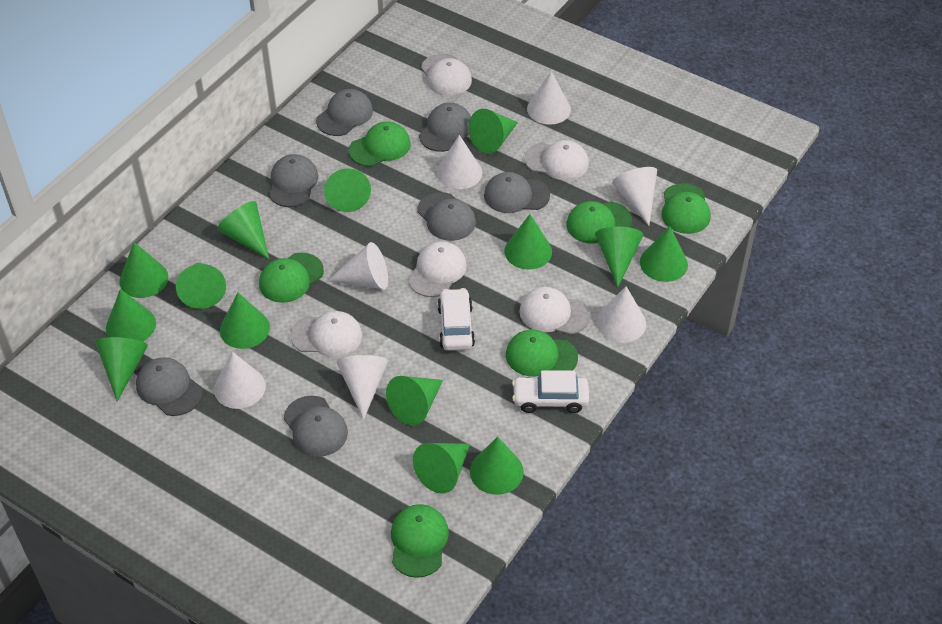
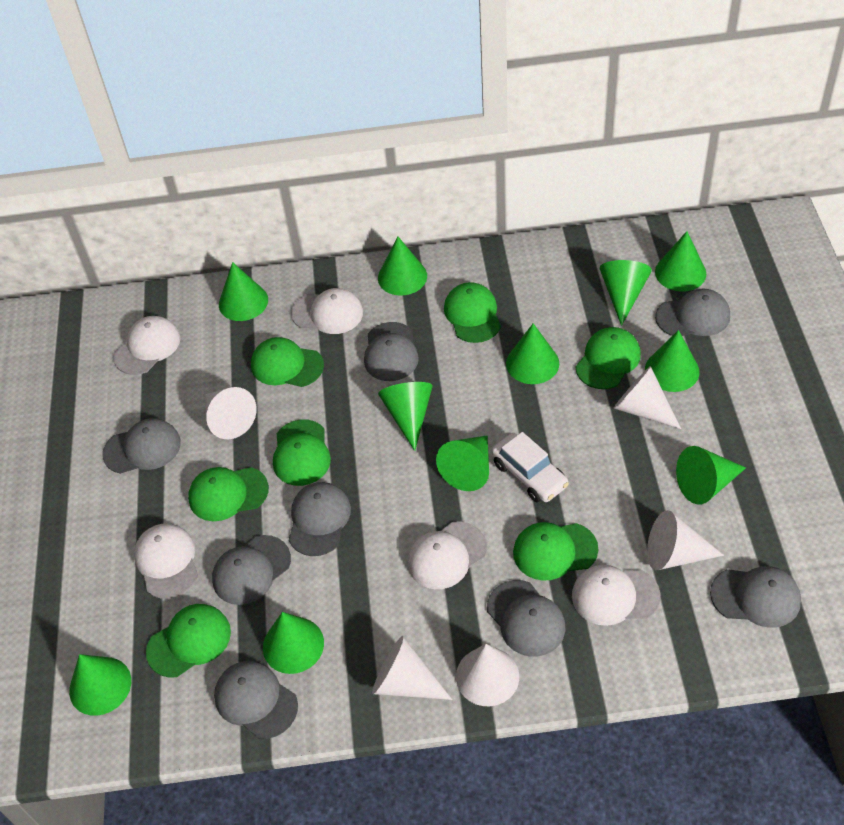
green cap: [259,252,324,303] [349,121,411,167] [391,504,449,578] [506,330,578,376] [566,201,632,243] [661,183,711,234] = 6 -> [146,604,231,677] [188,467,269,521] [251,337,324,387] [273,419,331,486] [444,282,501,343] [513,522,598,581] [575,327,641,389] = 7
green cone: [95,337,148,401] [106,289,156,341] [119,242,168,298] [176,263,226,309] [217,201,269,259] [220,292,270,349] [324,168,371,212] [386,376,443,426] [413,443,470,494] [468,109,518,154] [470,437,524,495] [504,214,552,270] [595,227,643,287] [640,226,688,282] = 14 -> [69,654,131,716] [219,262,268,321] [263,612,324,674] [378,237,427,296] [378,382,433,451] [436,436,489,491] [506,323,559,384] [600,260,652,326] [645,330,699,392] [655,231,706,292] [676,446,746,505] = 11
grey cap: [136,357,203,416] [269,154,318,207] [284,396,348,457] [316,89,373,136] [417,192,476,241] [419,103,471,152] [484,172,550,213] = 7 -> [102,418,181,474] [212,535,291,605] [214,661,298,739] [289,482,351,556] [364,322,419,381] [487,580,565,657] [655,289,730,336] [710,566,801,628] = 8
white car: [437,288,475,351] [512,370,589,413] = 2 -> [492,432,569,502] = 1
white cone: [214,351,266,409] [328,242,388,289] [337,355,388,420] [437,135,482,189] [527,71,571,125] [596,286,646,343] [612,167,657,226] = 7 -> [205,387,257,439] [372,636,452,700] [456,644,519,706] [614,366,681,429] [647,510,724,570] = 5

